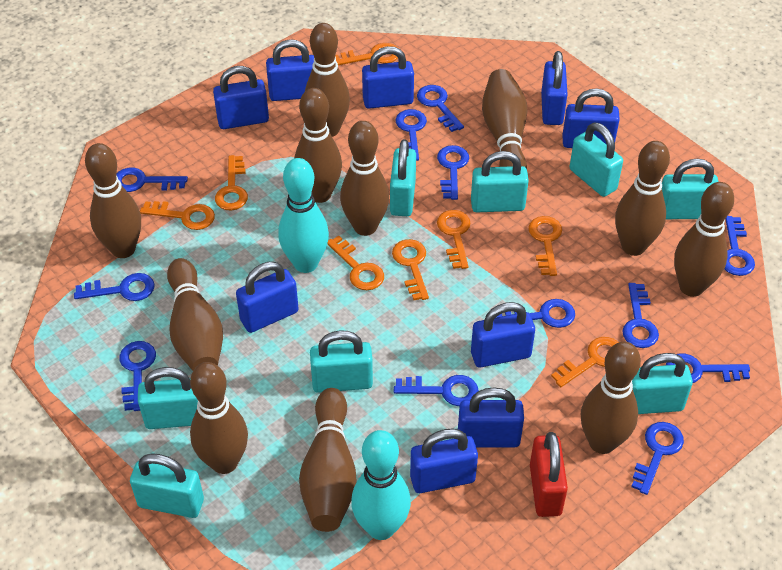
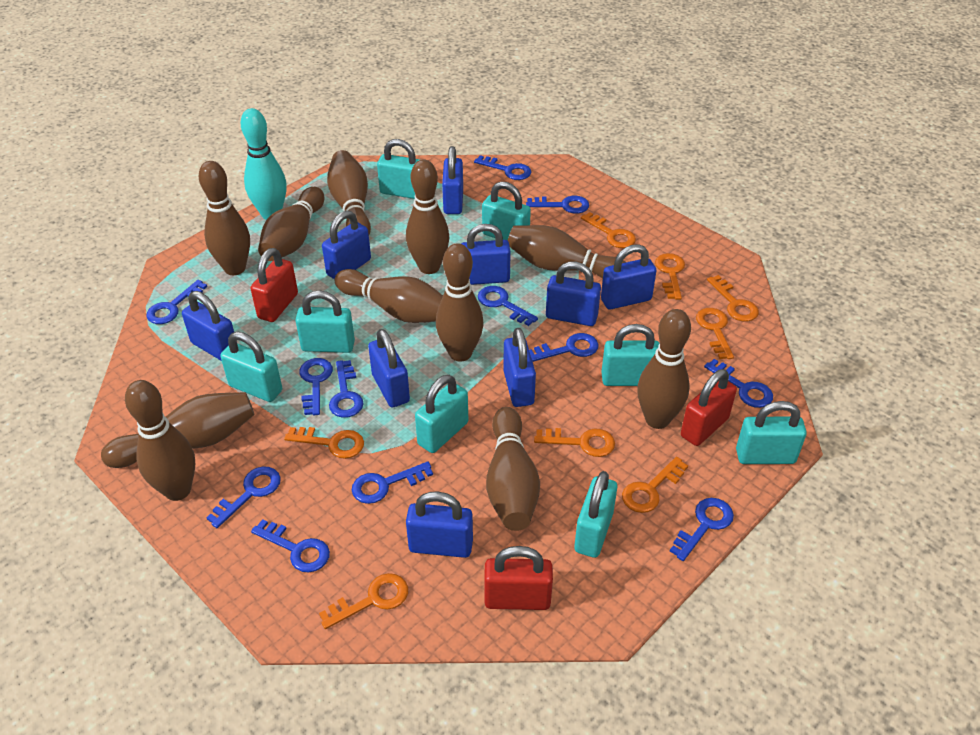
red padlock: [530,432,568,517] = 1 -> [250,248,298,322] [484,546,553,610] [681,369,737,446] = 3
turquoise bowling pin: [278,158,329,273] [351,430,411,540] = 2 -> [240,108,286,220] = 1

